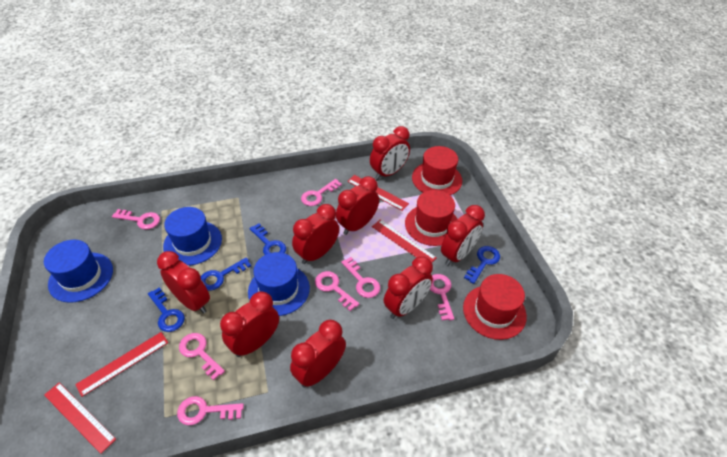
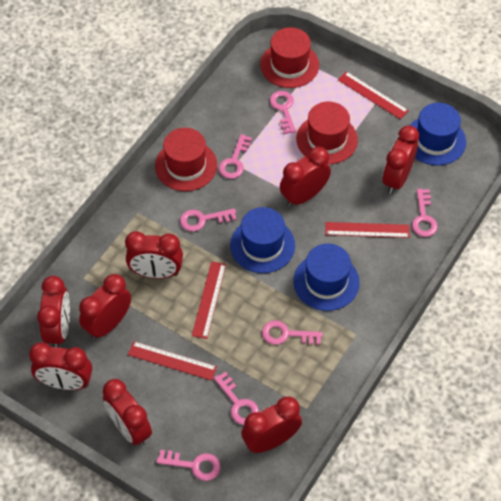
blue key: [148,288,185,332] [201,258,251,290] [249,223,286,255] [464,246,500,284] = 4 -> none = 0

